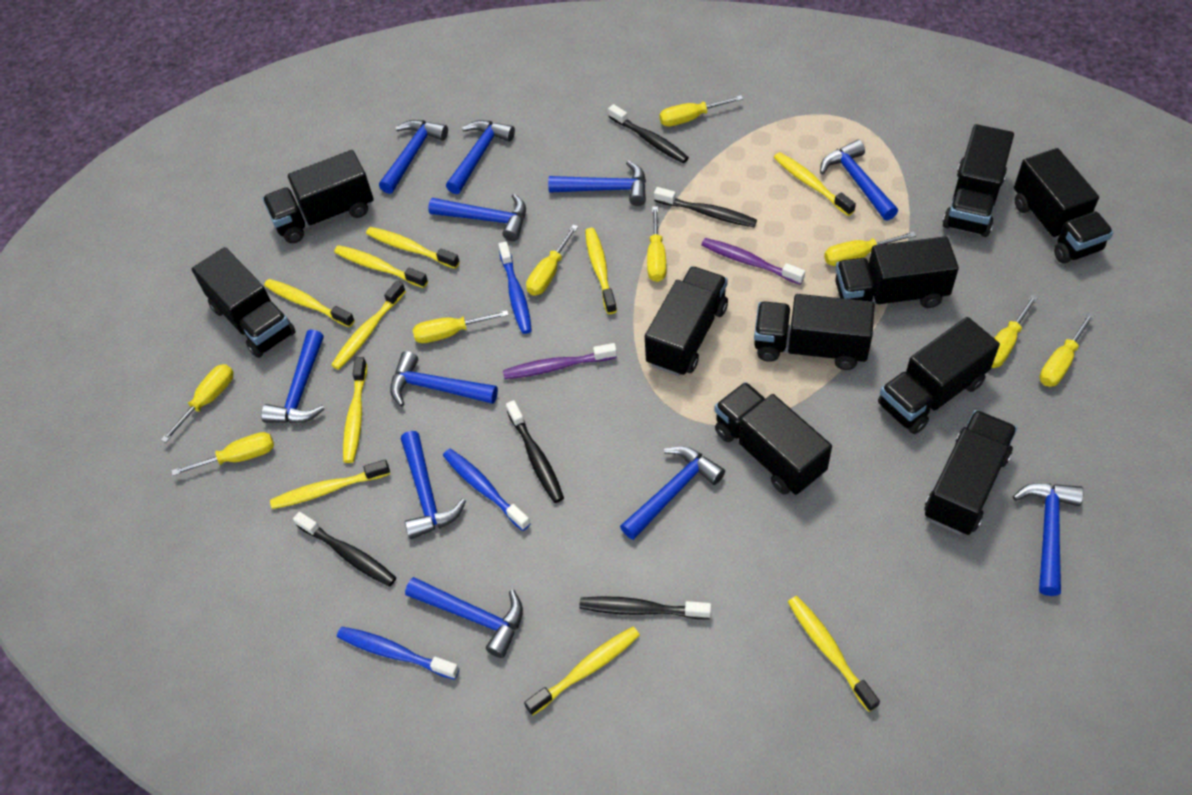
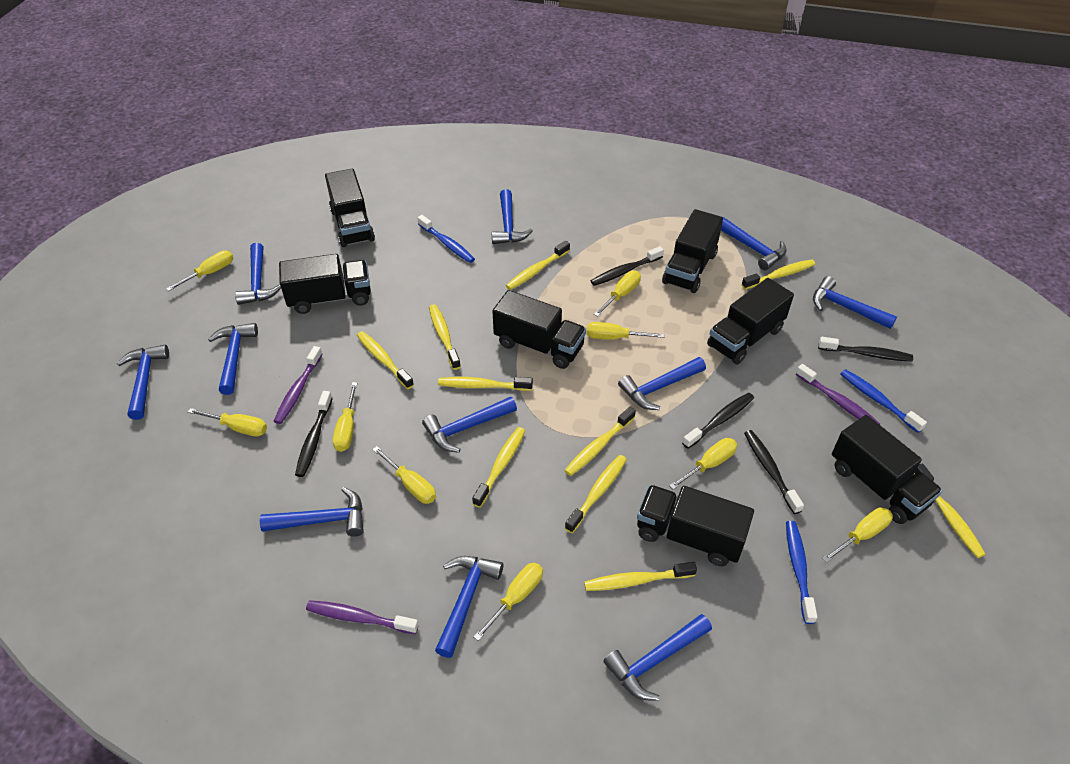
black truck: [192,247,296,358] [262,150,374,243] [645,266,728,376] [714,382,832,495] [754,294,875,370] [835,236,959,308] [878,317,1000,434] [925,410,1017,535] [942,124,1014,237] [1014,148,1113,264] = 10 -> [279,254,371,314] [325,169,375,247] [492,290,586,369] [637,485,754,566] [662,209,723,293] [707,278,794,364] [832,415,942,524] = 7
purple toothbrush: [503,343,617,379] [701,238,805,285] = 2 -> [274,346,323,424] [306,600,419,634] [796,364,880,425] = 3

